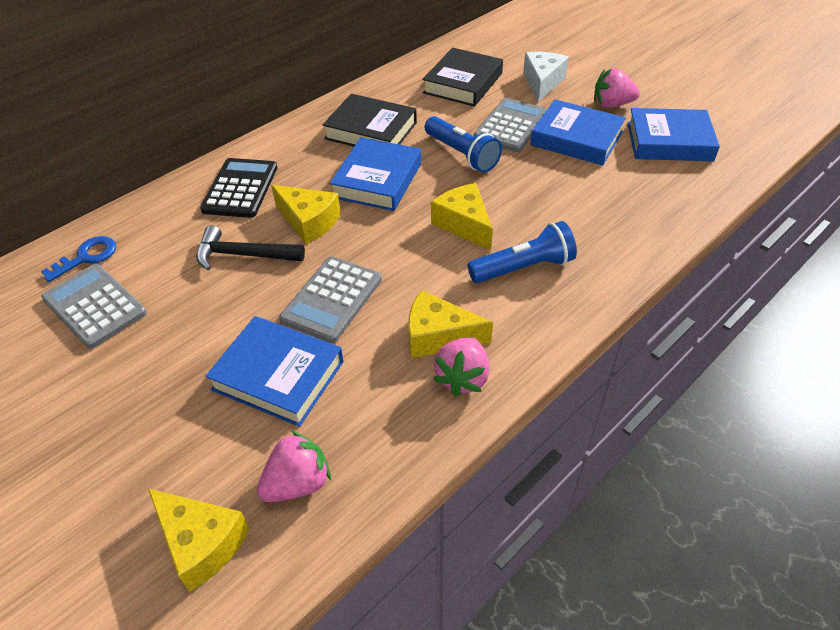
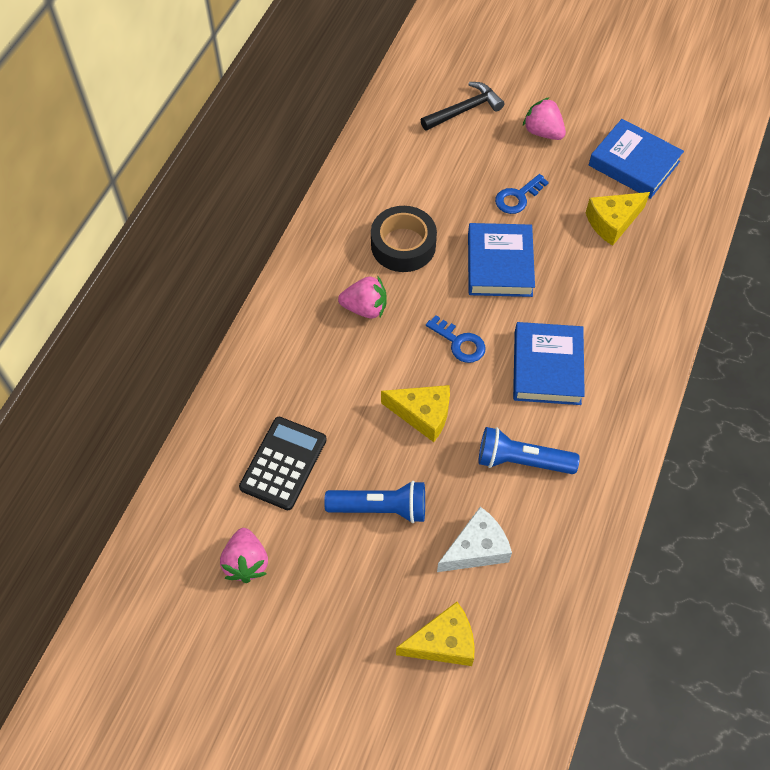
black book: [323,94,417,147] [423,48,503,107] = 2 -> none = 0
black tape: none = 0 -> [371,206,437,272] = 1
blue book: [205,316,344,427] [329,137,421,211] [530,99,626,166] [628,108,720,161] = 4 -> [468,223,535,297] [513,322,585,405] [589,119,684,199] = 3
blue key: [41,236,116,282] = 1 -> [426,315,486,363] [495,174,549,214] = 2
grey calculator: [41,264,147,349] [279,256,382,343] [474,98,547,152] = 3 -> none = 0
yellow cheese: [148,489,250,591] [271,185,341,244] [408,290,493,358] [431,183,493,250] = 4 -> [381,385,450,442] [396,602,475,666] [586,192,650,246] = 3

